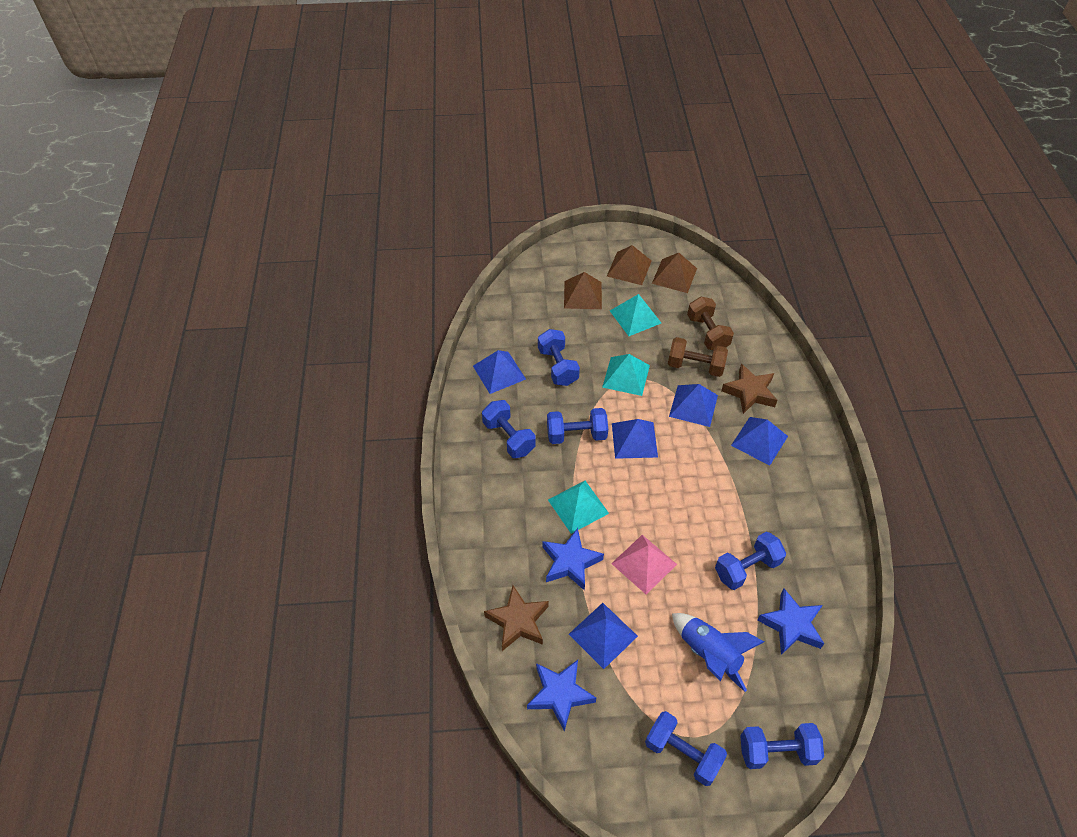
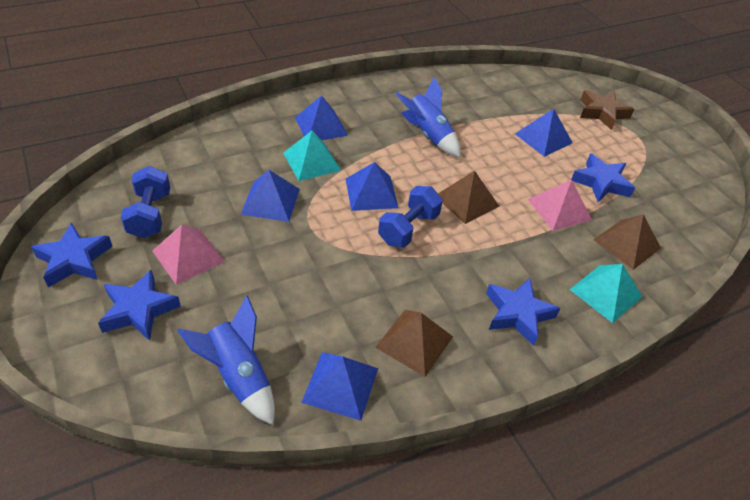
blue dumbbell: [482,400,536,458] [538,329,580,386] [547,408,608,444] [645,711,727,786] [715,532,786,590] [740,723,824,769] = 6 -> [121,166,170,238] [378,186,443,248] = 2
blue rocket: [672,613,764,692] = 1 -> [177,295,275,425] [396,77,460,158] = 2
blue star: [527,660,596,731] [542,528,604,591] [757,589,824,655] = 3 -> [31,223,113,288] [98,270,181,341] [486,278,560,346] [571,153,635,202] = 4
brown dumbbell: [668,337,728,377] [687,297,734,350] = 2 -> none = 0
brown star: [484,585,549,651] [721,364,778,414] = 2 -> [580,90,634,130] = 1
pink pyramid: [611,535,677,595] = 1 -> [152,224,225,285] [528,180,592,231] = 2
turquoise pyramid: [548,481,609,534] [602,354,650,396] [610,294,661,336] = 3 -> [283,131,342,181] [569,264,642,323] = 2

